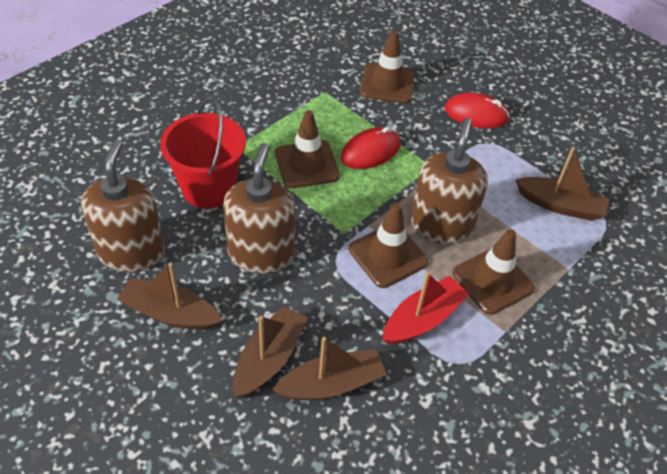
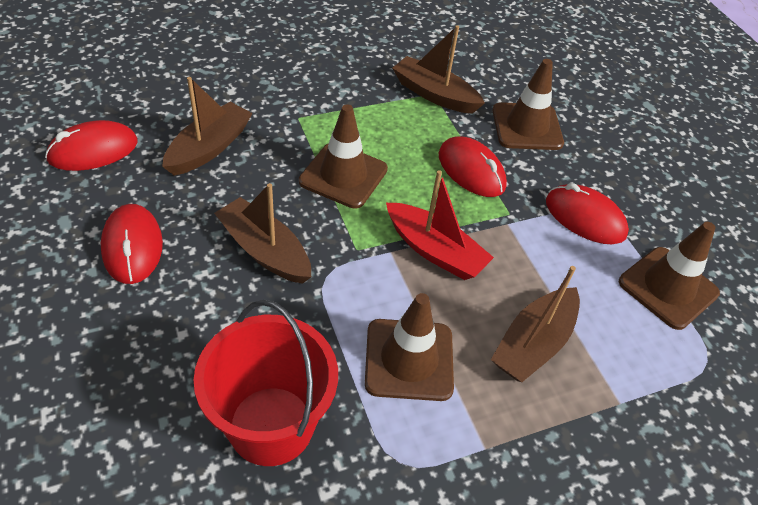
brown soap dispenser: [81,140,165,272] [223,143,295,274] [410,118,488,244] = 3 -> none = 0
red mouse: [341,126,401,169] [445,92,510,129] = 2 -> [45,120,138,171] [101,204,163,284] [439,137,507,197] [546,183,629,244] = 4

